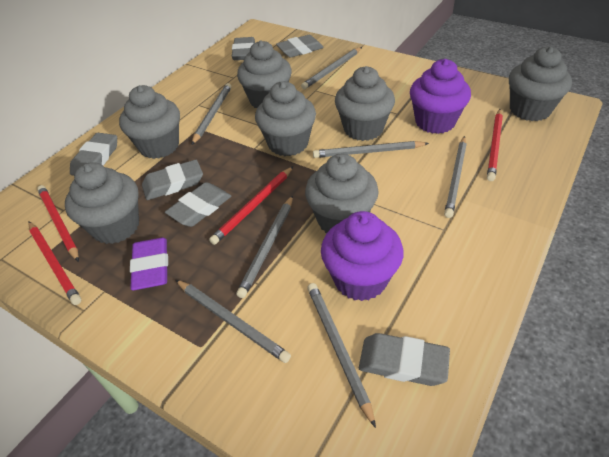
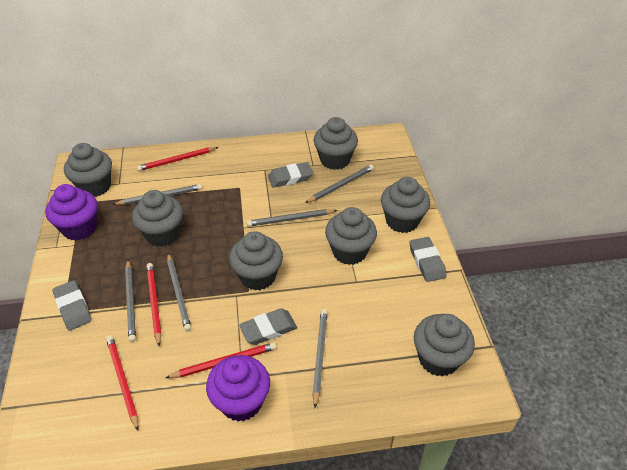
grey eraser: [70,133,117,176] [142,160,203,200] [165,182,231,227] [232,37,255,60] [276,35,324,57] [359,333,450,386] = 6 -> [53,280,92,331] [239,308,297,345] [268,162,313,188] [410,237,447,282] = 4
grey pencil: [176,280,291,363] [192,83,231,145] [236,195,293,298] [301,47,362,89] [307,283,376,428] [313,141,429,158] [444,136,467,218] = 7 -> [112,184,202,205] [125,260,136,342] [167,253,191,332] [247,209,337,227] [305,165,374,203] [312,309,328,408] = 6
purple eraser: [130,238,168,290] = 1 -> none = 0

